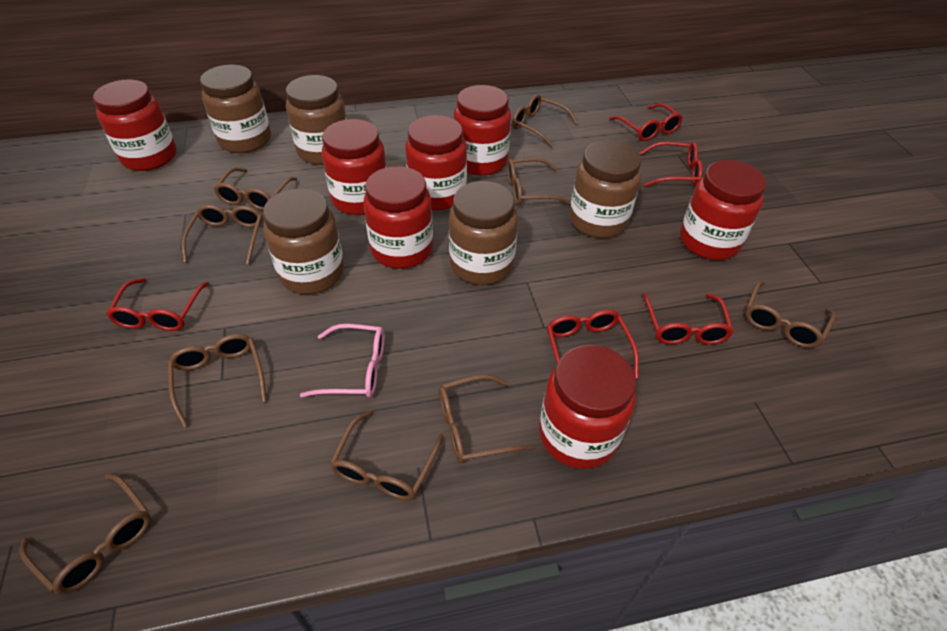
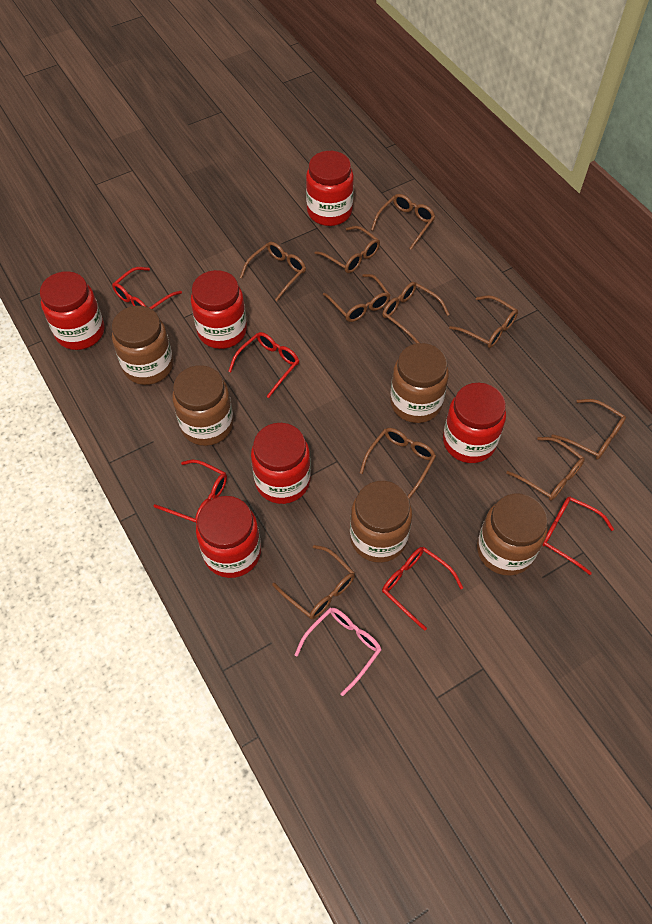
brown glasses: [19,474,151,595] [168,334,267,428] [181,204,263,265] [214,168,297,210] [330,410,444,500] [439,375,534,463] [507,158,571,205] [512,94,578,148] [745,281,836,348] = 9 -> [240,242,306,301] [272,545,355,619] [315,226,380,273] [323,274,390,322] [360,428,436,499] [371,194,435,250] [382,282,450,343] [449,295,518,348] [506,437,585,501] [551,399,626,460] = 10
red jar: [93,79,177,171] [322,119,387,215] [363,166,433,269] [405,115,467,210] [454,85,511,176] [539,345,636,469] [680,160,766,260] = 7 -> [40,271,104,350] [191,270,247,349] [196,496,261,578] [251,423,311,504] [306,151,354,226] [443,383,506,463] = 6

